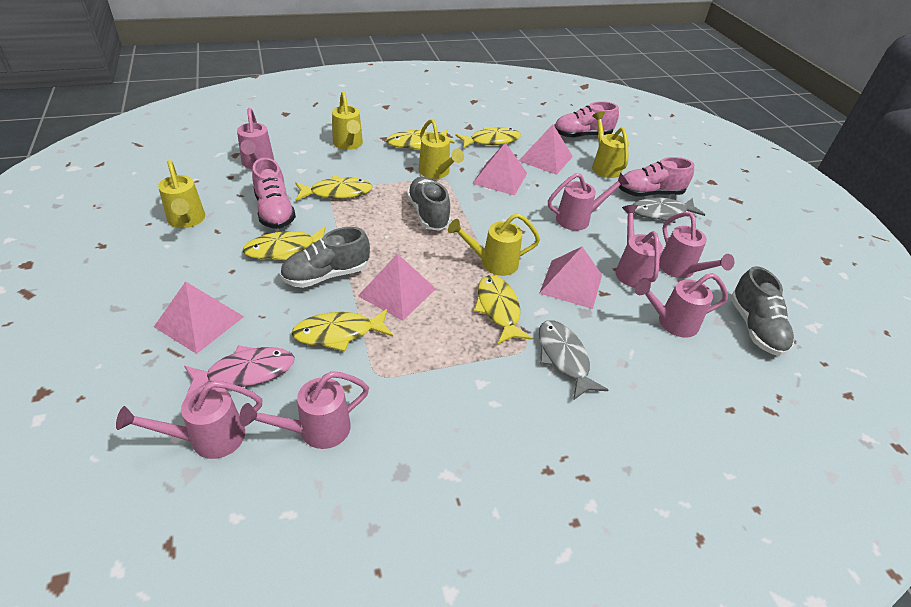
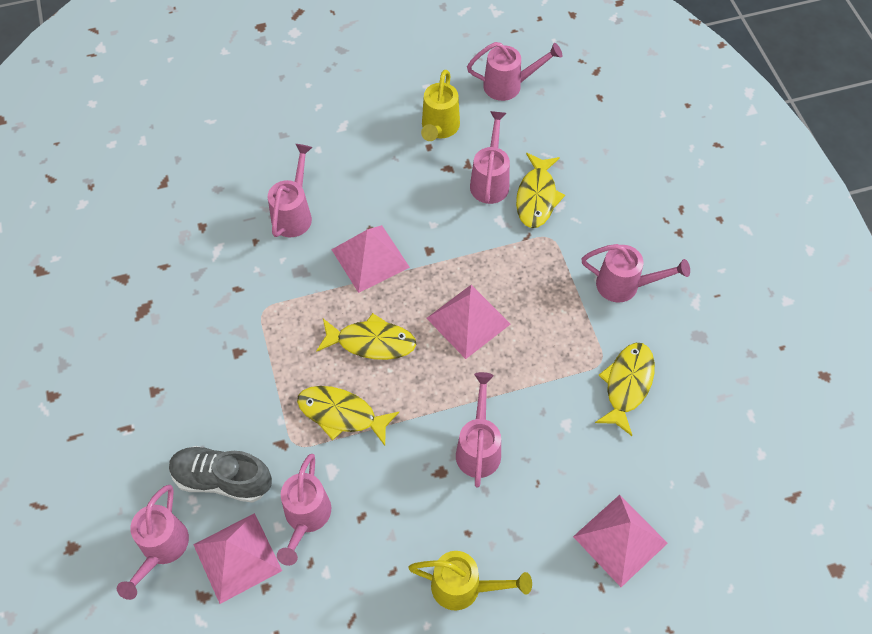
grey fish: [539,320,608,400] [632,198,705,223] = 2 -> none = 0
grey shoe: [280,227,370,288] [407,177,451,231] [731,266,795,356] = 3 -> [169,446,272,503] = 1
pink fish: [184,345,295,398] = 1 -> none = 0
pink pyramid: [154,281,244,354] [358,254,436,321] [472,142,527,196] [519,124,573,175] [540,247,602,309] = 5 -> [193,513,282,604] [331,225,410,293] [426,285,511,359] [573,495,668,587] = 4
pink shoe: [252,158,296,229] [554,101,619,138] [618,157,694,197] = 3 -> none = 0
yellow fish: [243,227,325,261] [291,309,393,352] [295,176,373,201] [386,129,454,150] [455,127,521,149] [474,275,533,344] = 6 -> [297,386,399,446] [316,313,417,360] [516,153,565,228] [595,343,655,436] = 4
yellow watering can: [158,160,205,228] [332,91,363,150] [419,119,464,179] [448,213,540,276] [592,112,629,178] = 5 -> [408,551,532,610] [421,70,460,141] = 2

